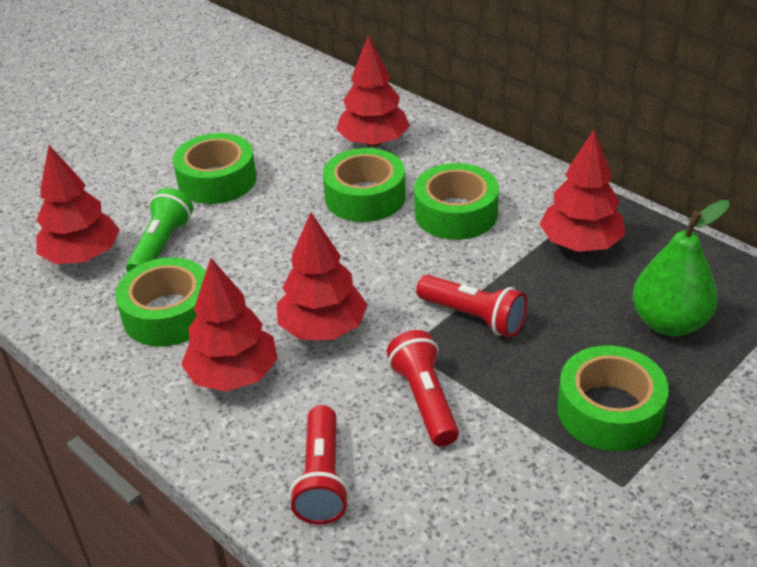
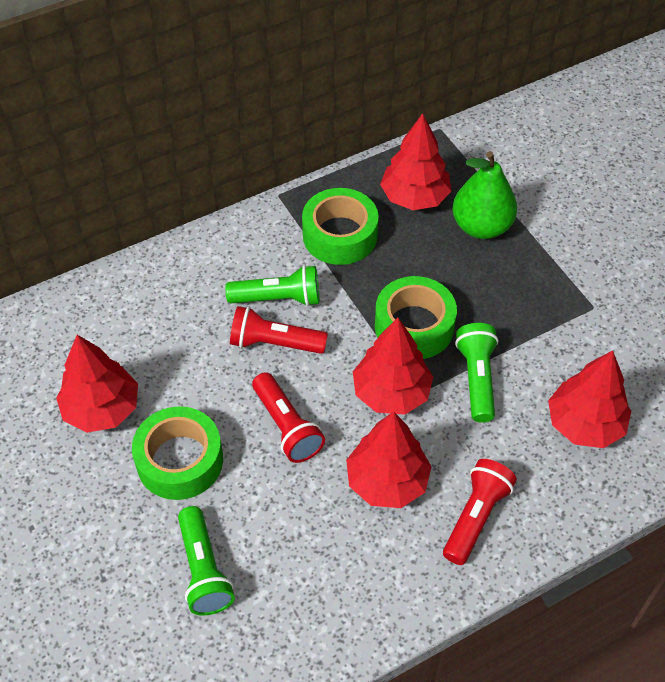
green flashlight: [126,188,193,272] = 1 -> [178,506,235,615] [225,265,319,306] [455,323,498,422] = 3
green tape: [115,257,206,346] [173,133,257,204] [323,148,406,222] [414,163,499,240] [557,345,669,451] = 5 -> [132,406,223,500] [302,188,379,265] [375,276,457,359] = 3

